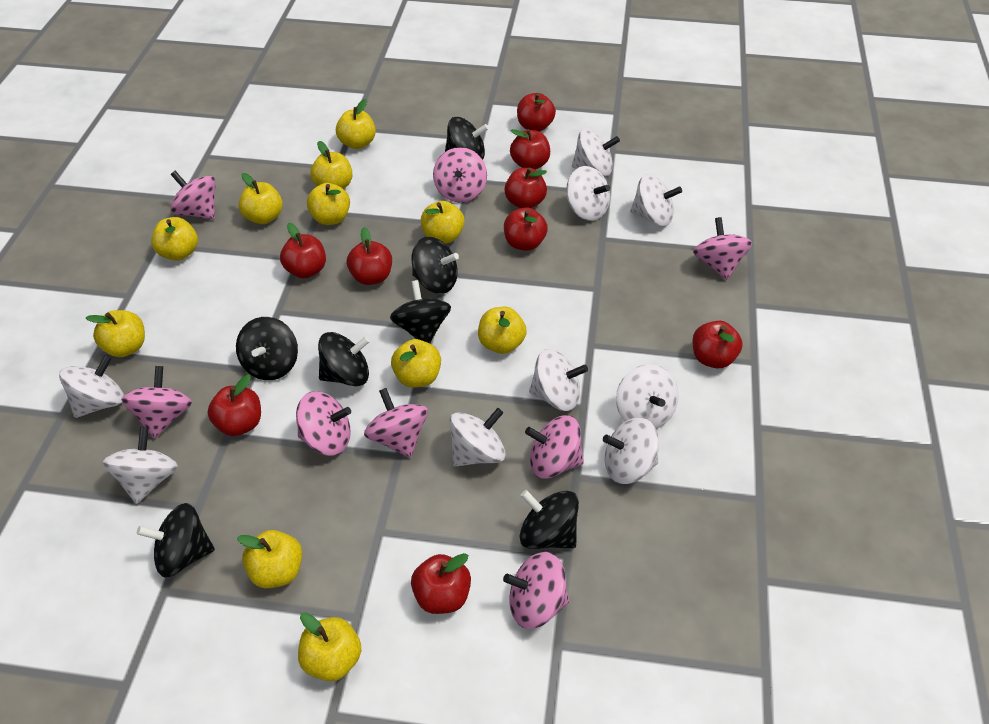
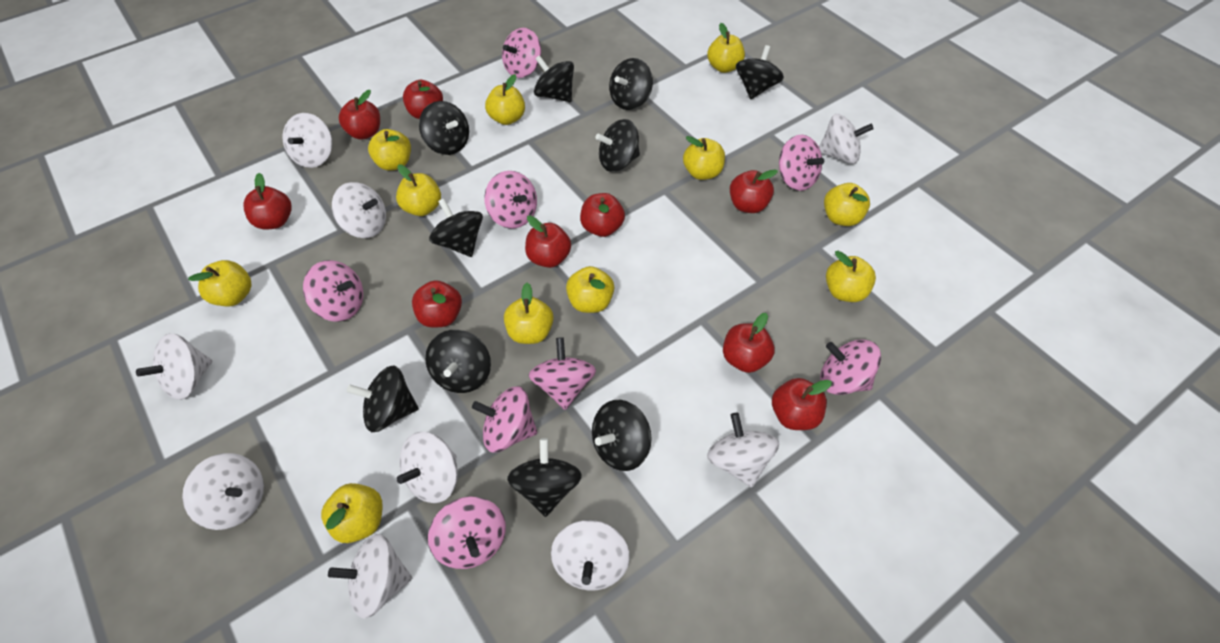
black spinning top: [137,503,215,578] [236,317,298,380] [318,332,370,386] [390,280,451,344] [412,237,459,294] [445,117,489,160] [520,490,579,549] = 7 -> [347,365,419,432] [419,101,469,155] [425,330,491,393] [429,198,483,257] [507,438,582,517] [534,55,574,102] [592,400,652,471] [595,119,640,172] [609,58,653,110] [736,45,784,99] = 10

